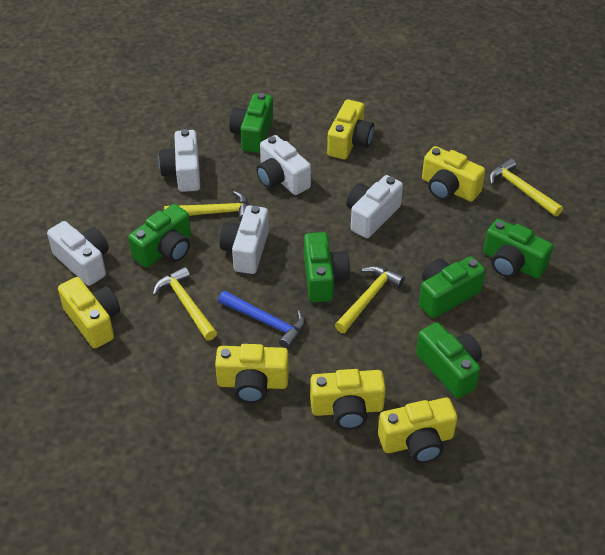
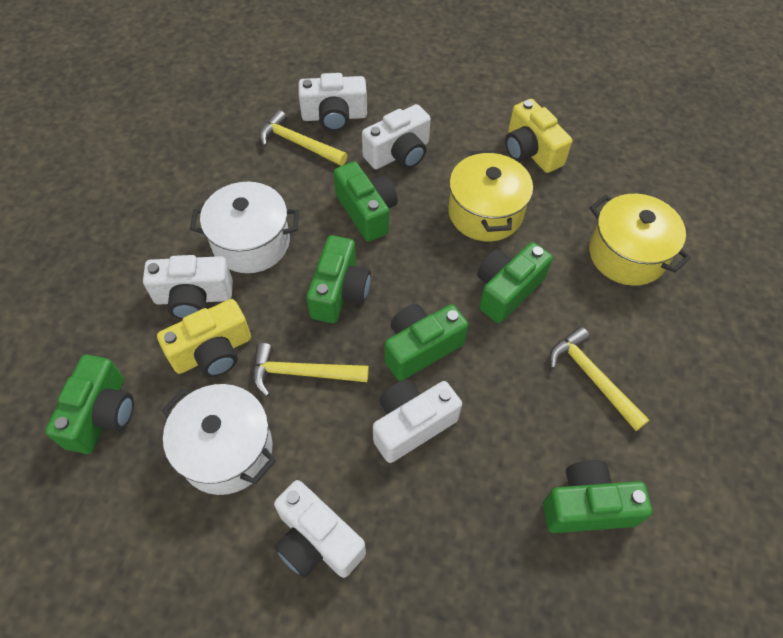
blue hammer: [218,291,305,349] = 1 -> none = 0
white pot: none = 0 -> [162,384,276,495] [190,182,299,273] = 2
yellow camera: [58,277,120,348] [215,344,289,403] [310,369,386,430] [327,99,374,159] [378,398,457,463] [422,146,485,202] = 6 -> [157,299,251,377] [505,99,572,173] = 2
yellow hammer: [153,267,217,341] [164,191,249,221] [335,265,405,333] [489,158,563,217] = 4 -> [253,343,369,397] [259,110,347,166] [550,327,649,431] = 3
yellow pot: none = 0 -> [448,150,533,241] [589,194,691,286] = 2

